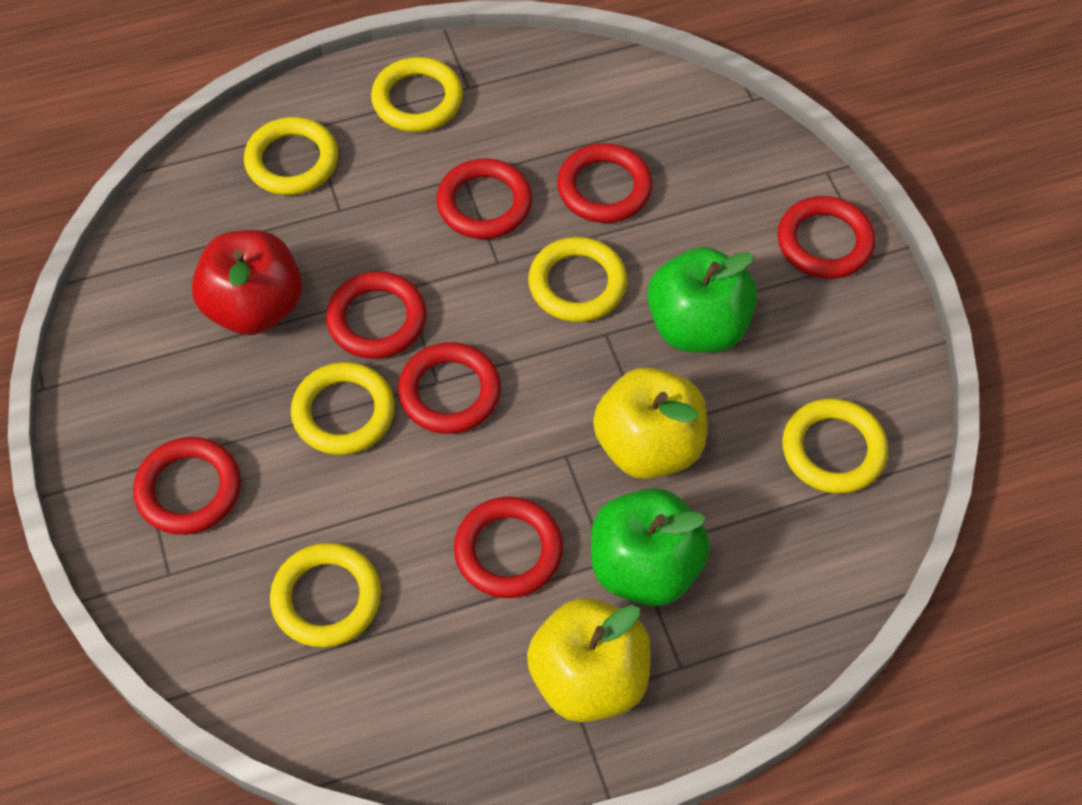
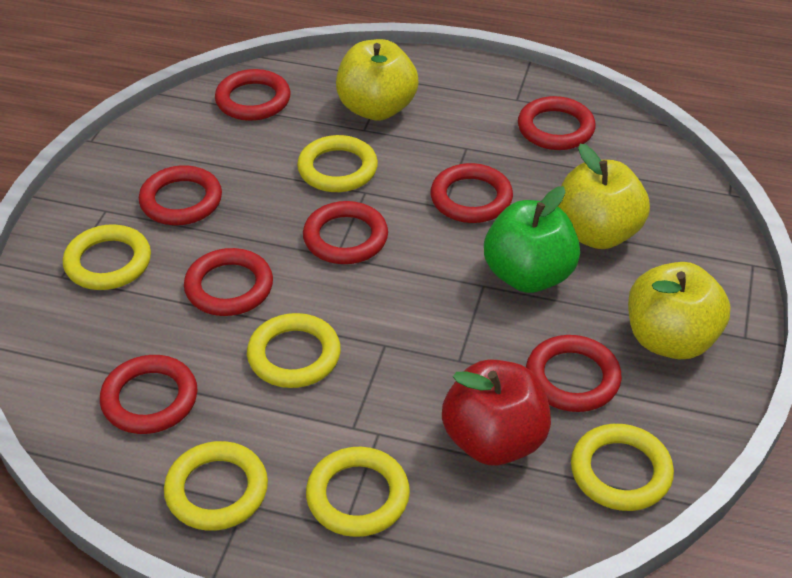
green apple: [591,488,710,606] [647,247,757,353] = 2 -> [484,186,580,293] = 1
red ring: [133,437,241,535] [326,271,427,359] [398,342,501,434] [436,158,532,239] [454,497,563,598] [557,143,653,223] [777,196,875,279] = 7 -> [100,355,197,434] [139,165,222,225] [184,248,273,316] [215,69,290,121] [303,201,388,264] [431,163,513,223] [518,96,596,150] [526,335,622,412] = 8
yellow apple: [527,598,651,722] [593,367,707,479] = 2 -> [336,39,418,121] [558,144,650,249] [628,262,730,359] = 3

